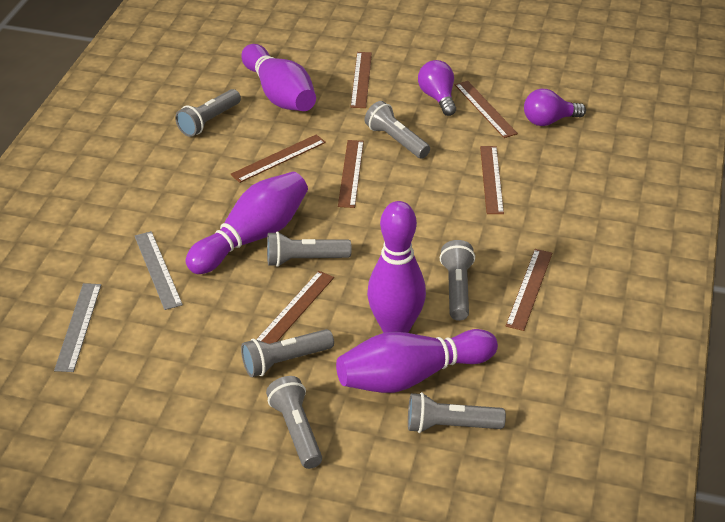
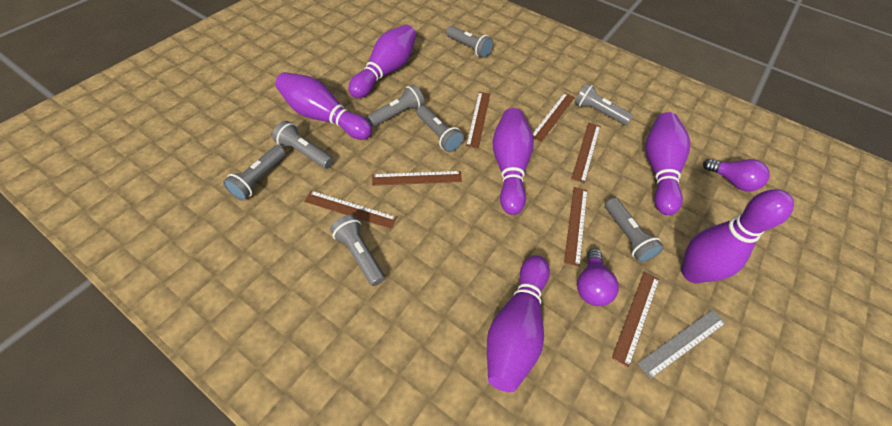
grey flashlight: [175,89,241,137] [241,329,334,377] [266,376,322,469] [267,231,352,267] [365,101,430,159] [408,392,506,433] [440,240,475,321] = 7 -> [223,145,286,201] [272,121,334,169] [330,215,385,286] [367,84,424,127] [417,106,464,152] [446,26,493,58] [574,83,633,125] [605,198,664,263] = 8
grey ruler: [54,283,101,372] [135,231,183,310] = 2 -> [638,310,726,379] = 1
purple bowling pin: [186,172,308,274] [241,44,316,111] [336,329,498,393] [367,201,426,333] = 4 -> [275,72,372,140] [349,24,416,98] [487,255,550,392] [492,108,534,215] [645,112,690,215] [681,189,794,283] = 6

